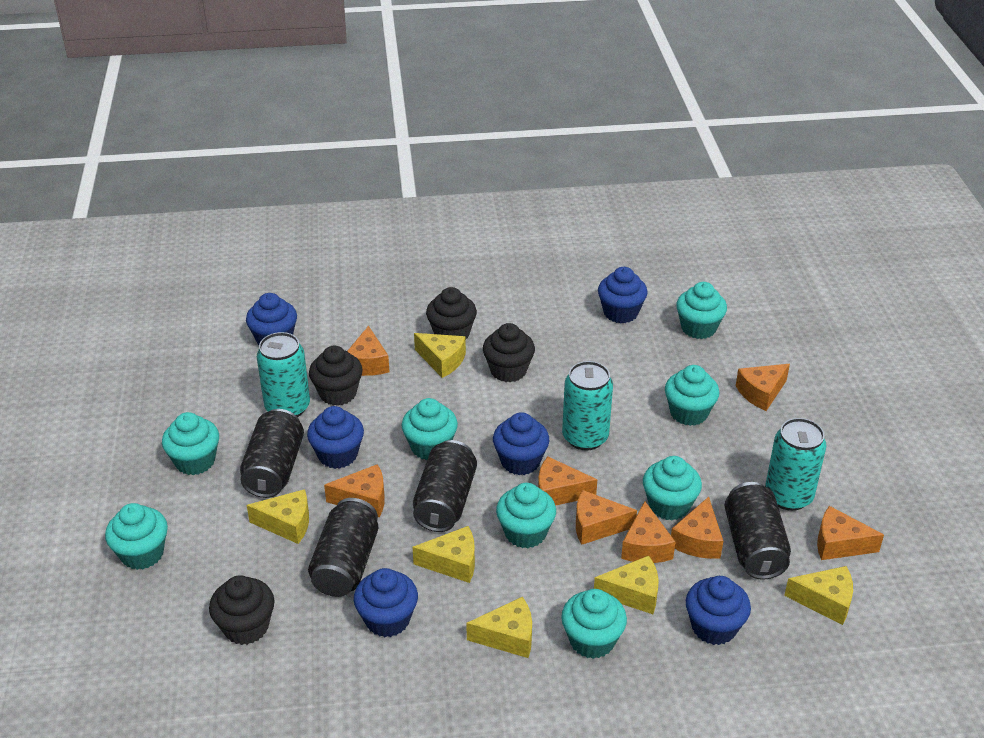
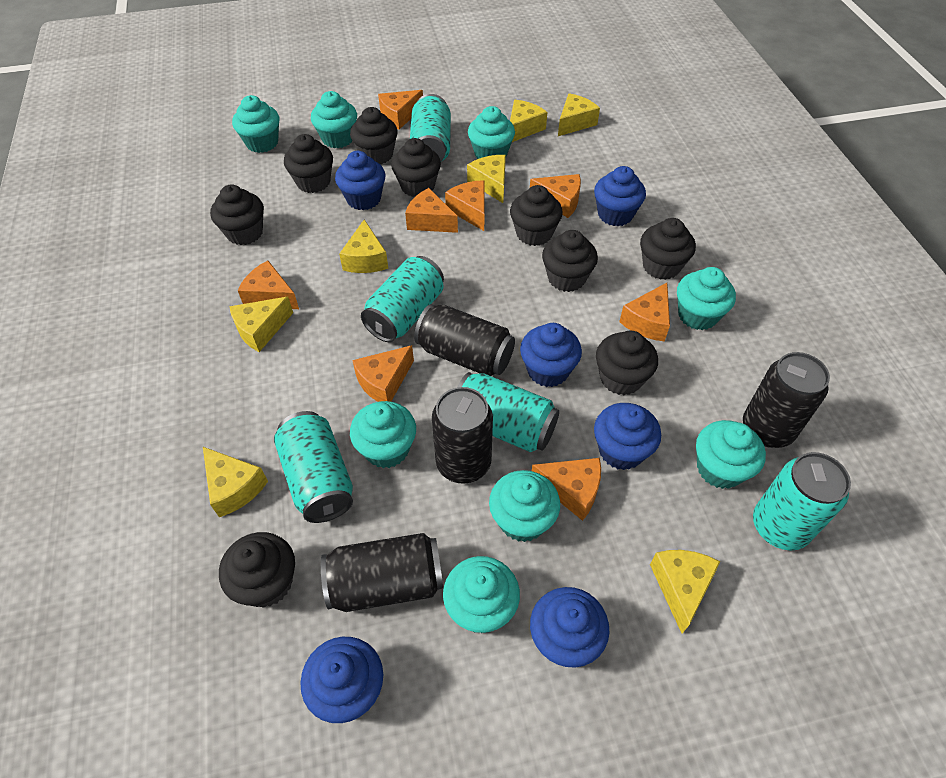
black cupcake: [209,575,275,645] [309,346,363,406] [426,287,477,339] [483,323,535,382] = 4 -> [210,185,264,245] [219,532,295,608] [284,134,333,193] [350,107,398,164] [391,138,441,197] [510,185,563,246] [542,230,598,292] [596,331,658,395] [640,218,696,280] = 9
turquoise can: [257,332,310,417] [562,361,613,451] [765,418,827,511] = 3 -> [274,411,353,523] [361,256,444,342] [410,94,451,162] [457,372,559,452] [753,452,851,551] = 5
yellow cheese: [247,489,309,544] [413,526,475,583] [414,333,466,378] [466,597,532,658] [594,556,659,614] [784,566,853,625] = 6 -> [203,447,268,517] [229,297,293,352] [339,220,388,273] [467,155,506,203] [510,100,547,142] [558,93,600,136] [650,550,720,634] = 7

